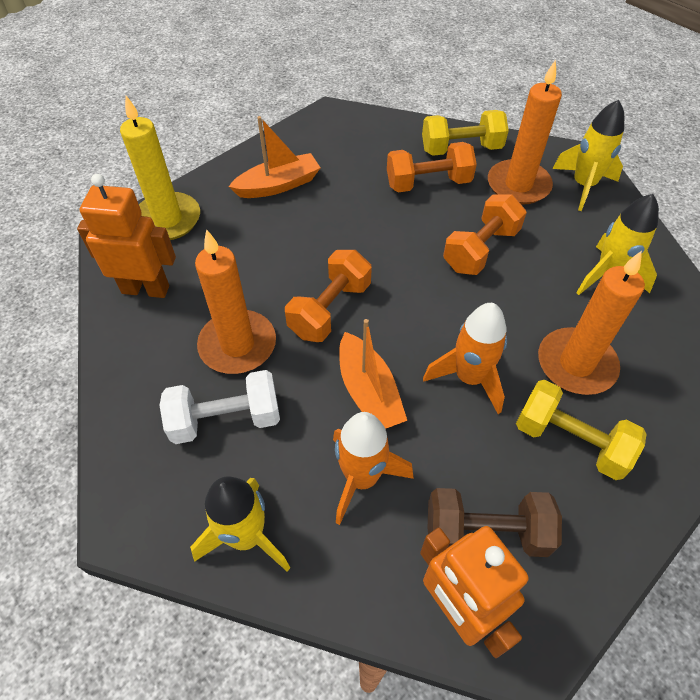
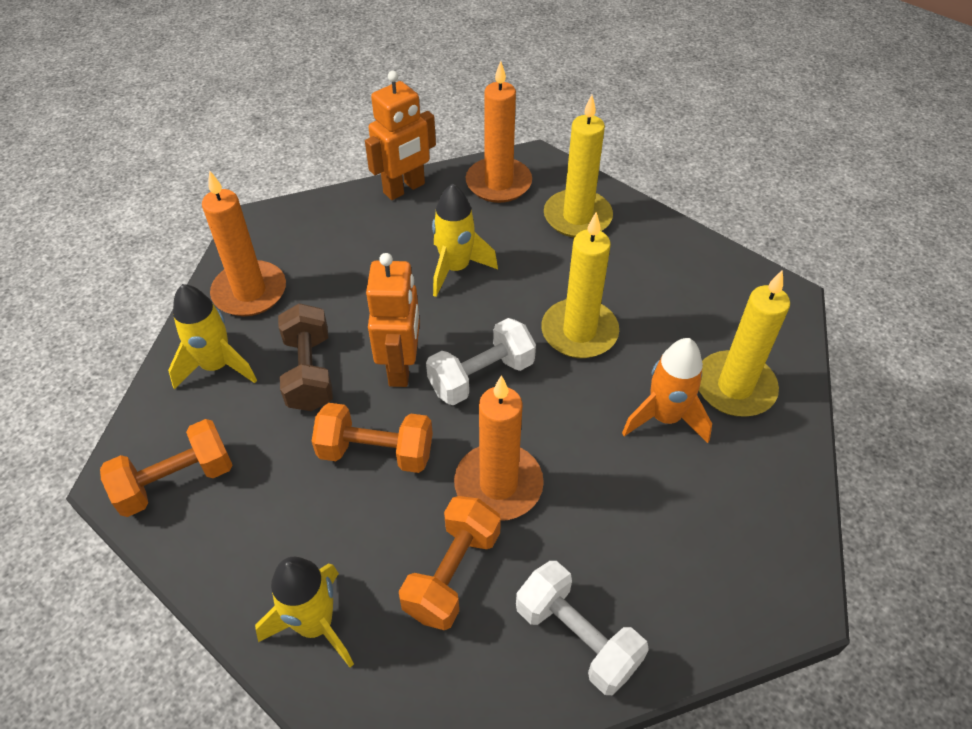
orange boat: [228,116,320,198] [339,319,407,429] = 2 -> none = 0
orange rocket: [333,412,414,525] [423,303,507,414] = 2 -> [622,338,712,443] = 1
white dumbbell: [159,370,280,444] = 1 -> [426,318,536,405] [516,561,649,695] = 2
yellow candle: [120,96,200,240] = 1 -> [541,212,619,358] [544,95,613,238] [699,270,790,416] = 3
yellow dumbbell: [422,110,509,156] [516,380,646,480] = 2 -> none = 0

